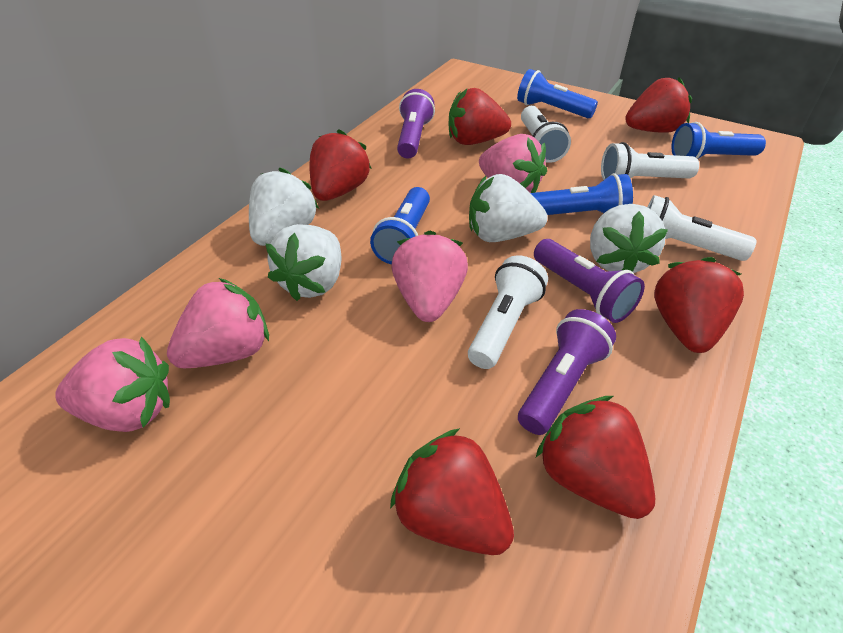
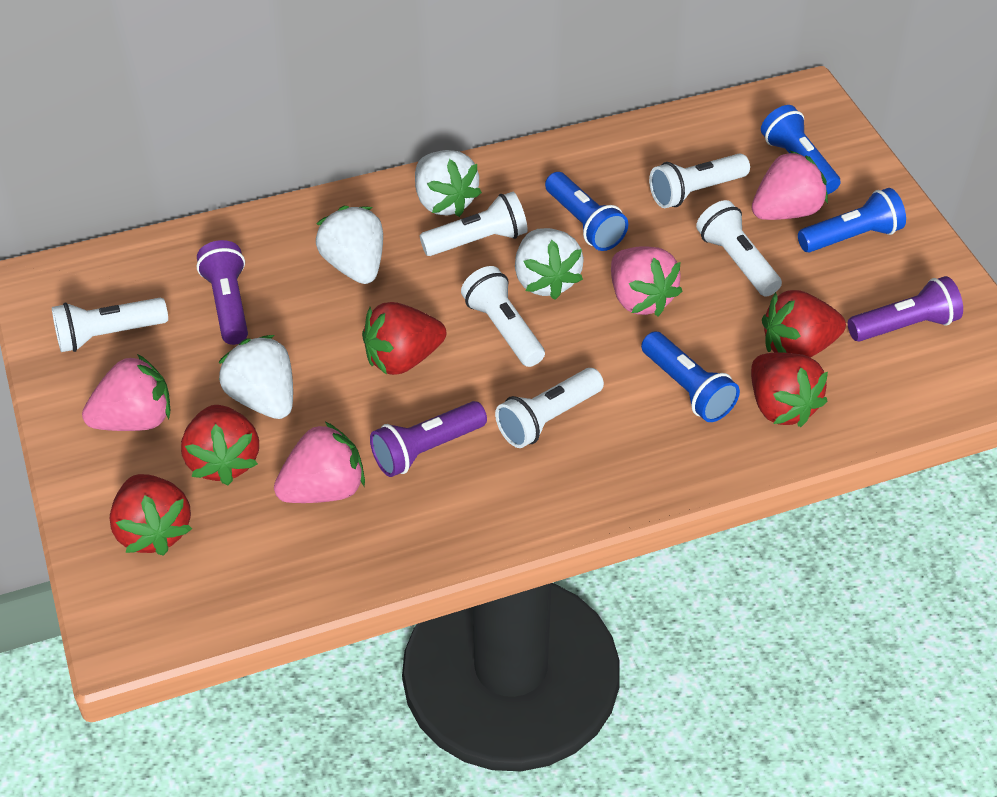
red strawberry: [310,129,372,201] [390,428,514,555] [449,88,511,145] [536,396,655,519] [625,77,692,133] [654,257,744,353] = 6 -> [110,474,192,556] [181,405,259,485] [362,302,446,375] [751,352,828,427] [762,290,846,358] = 5
white flashlight: [468,255,548,369] [521,106,571,163] [601,142,699,180] [647,195,757,261] = 4 -> [52,298,168,352] [420,192,528,256] [461,266,545,367] [495,368,604,448] [649,153,750,208] [696,200,782,297] = 6

